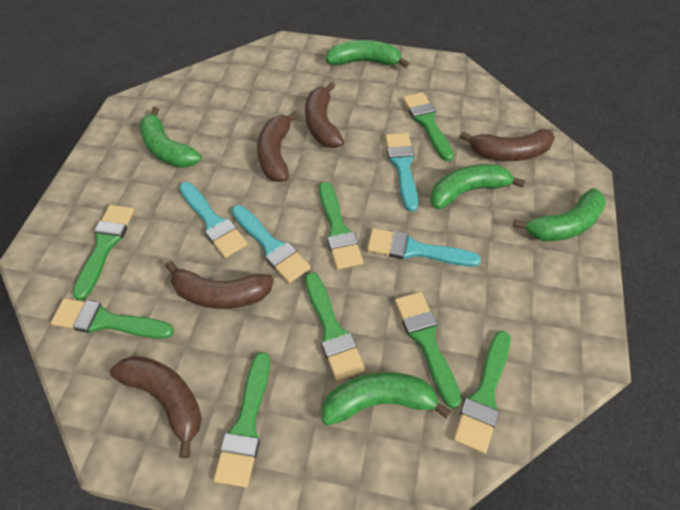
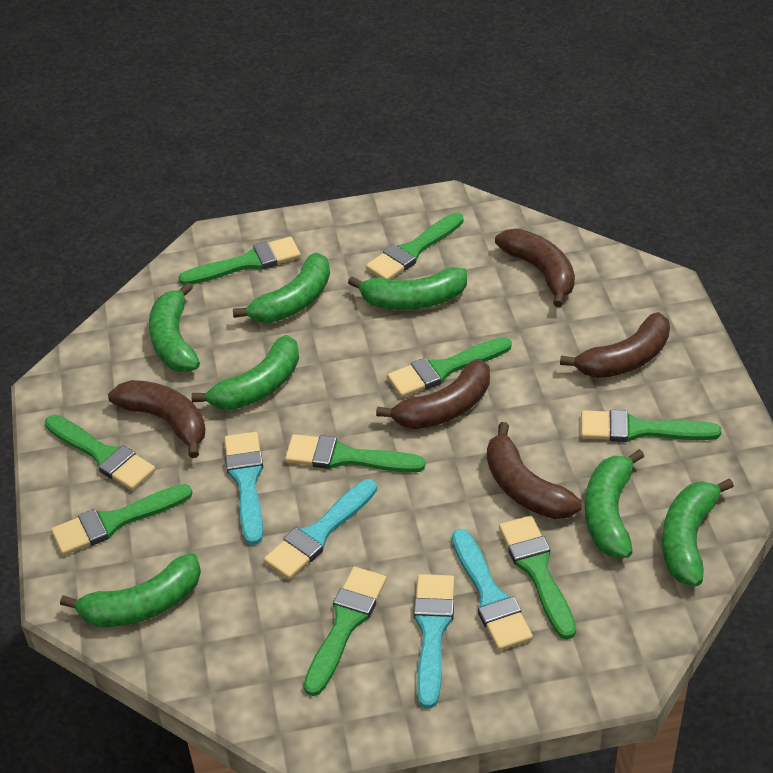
green banana: [139,107,202,168] [322,372,451,425] [326,40,409,68] [430,164,525,209] [513,188,606,241] = 5 -> [60,553,201,627] [149,282,200,372] [191,335,299,410] [233,252,330,323] [348,267,467,310] [585,449,644,558] [662,478,734,586] = 7
green brush: [51,298,174,339] [72,205,134,301] [213,352,270,488] [305,273,365,381] [319,182,363,270] [395,292,461,409] [403,92,454,161] [453,331,510,454] = 8 -> [45,415,156,490] [51,484,193,555] [179,237,301,285] [285,434,425,473] [304,567,387,696] [366,212,464,280] [387,337,512,397] [499,516,576,639] [581,410,721,442] = 9

